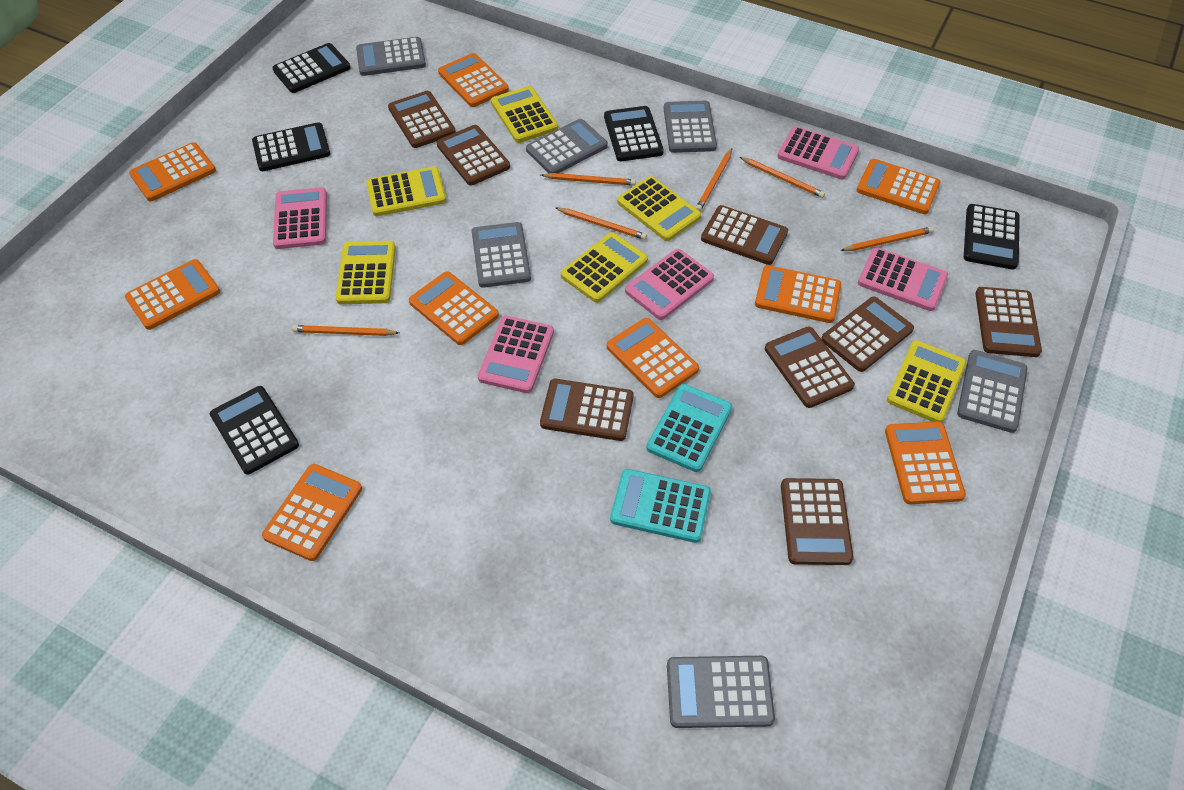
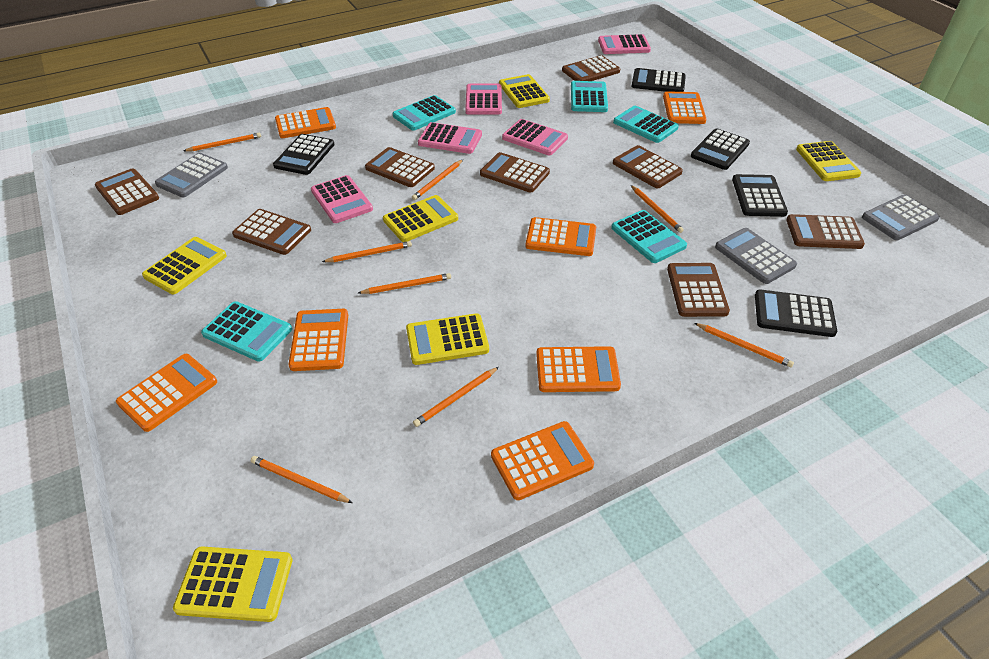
grey calculator: [356,37,426,76] [472,222,531,288] [526,119,608,173] [664,101,717,153] [667,656,775,728] [957,350,1028,433] = 6 -> [155,153,228,198] [715,228,797,284] [862,195,940,240] = 3
orange calculator: [125,259,220,330] [129,142,216,201] [262,464,362,561] [409,271,499,345] [438,53,509,107] [607,318,699,398] [755,265,841,323] [856,159,941,214] [885,422,966,504] = 9 -> [116,354,217,432] [275,107,336,138] [289,309,348,371] [491,421,594,500] [526,217,596,256] [536,346,621,392] [663,91,707,124] = 7
orange pencil: [292,325,399,336] [541,173,636,186] [556,208,647,240] [696,148,732,211] [740,157,825,198] [840,227,934,251] = 6 -> [184,133,261,151] [251,456,353,503] [322,241,412,262] [358,273,451,294] [412,160,463,200] [413,367,499,427] [631,185,684,233] [694,323,794,368] = 8
turquoise calculator: [610,469,711,543] [646,384,732,472] = 2 -> [201,301,292,362] [393,95,456,131] [571,81,608,112] [611,210,687,263] [613,106,679,143] = 5

